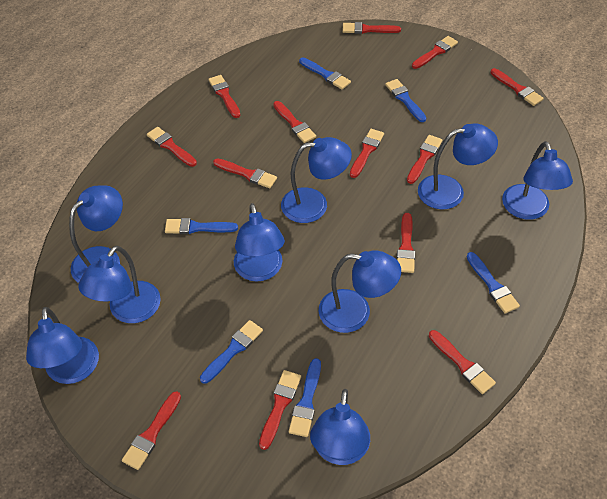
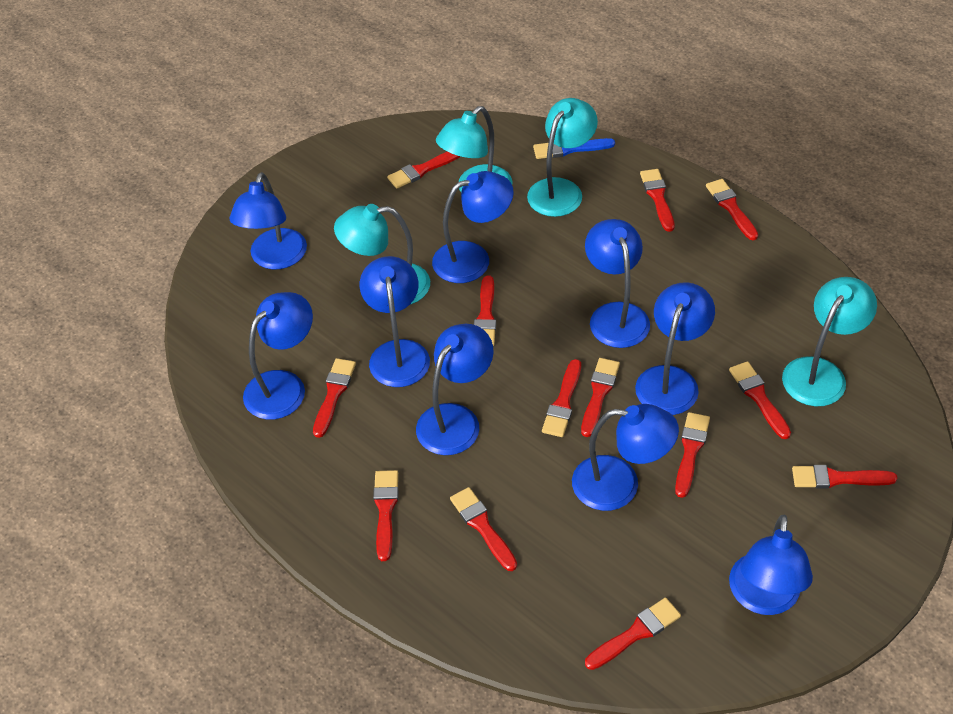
blue brush: [165,218,238,234] [200,320,263,384] [289,358,321,437] [299,57,351,90] [385,79,426,122] [467,252,520,313] = 6 -> [533,138,615,159] = 1
turquoise lamp: none = 0 -> [334,204,430,305] [436,106,513,192] [527,98,598,217] [782,277,877,406] = 4

